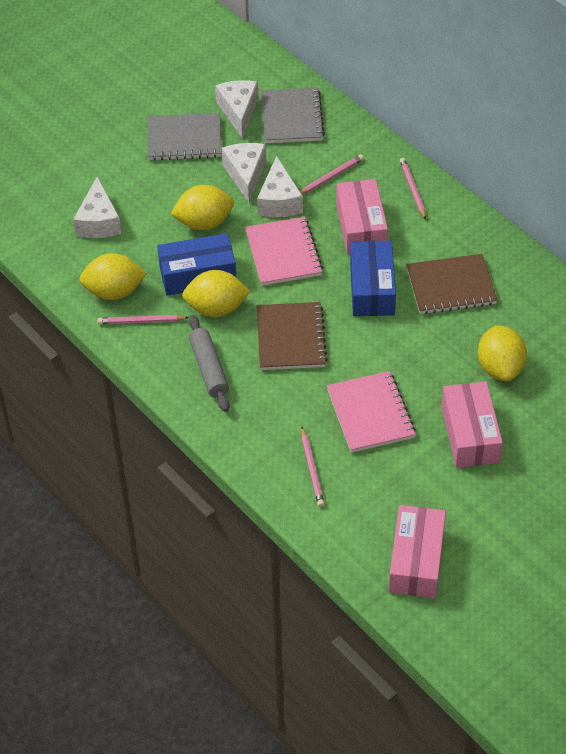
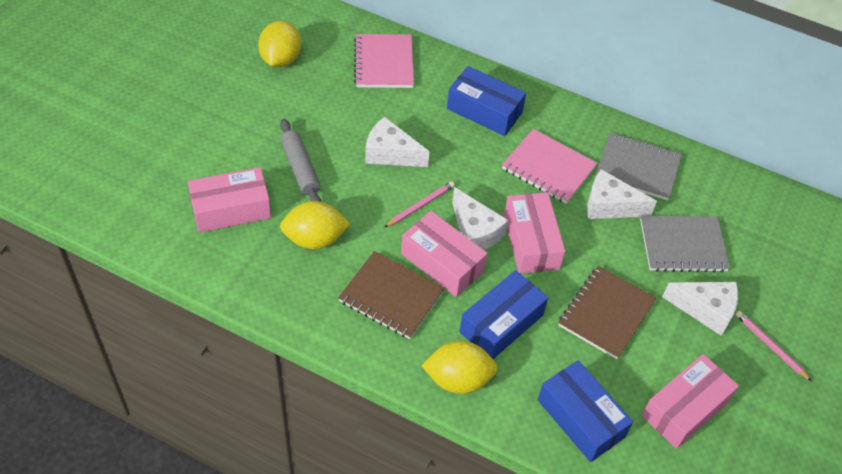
blue box: [157,233,236,296] [350,241,396,316] = 2 -> [447,66,526,136] [459,270,548,359] [538,360,633,462] = 3
pink box: [336,179,388,254] [389,505,446,598] [441,381,503,468] = 3 -> [188,167,271,233] [401,211,488,297] [504,192,565,274] [642,354,739,449] = 4
pink pencil: [97,315,189,324] [300,155,364,194] [301,427,325,507] [400,158,426,219] = 4 -> [385,181,455,227] [735,311,812,382] = 2
yellow lemon: [79,253,147,300] [170,185,234,230] [182,270,251,317] [478,325,527,381] = 4 -> [258,21,301,67] [280,201,350,249] [421,341,498,394] = 3

